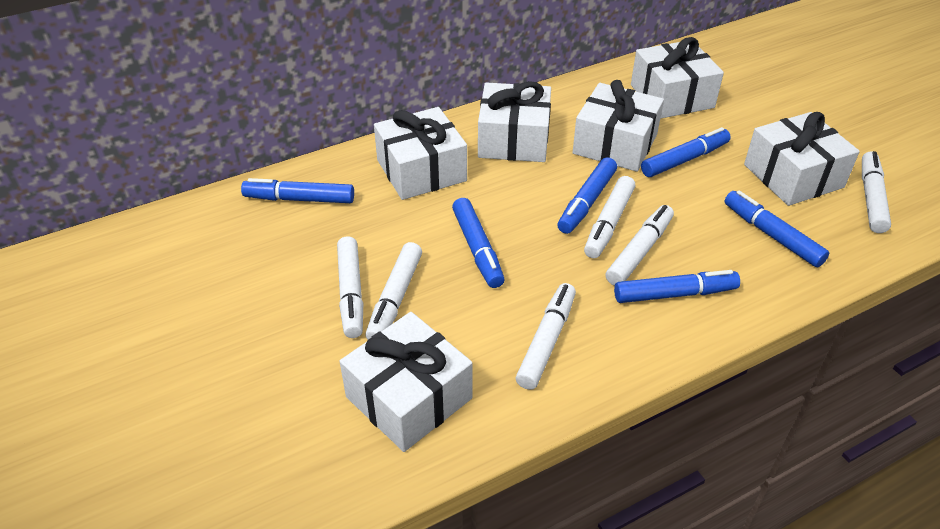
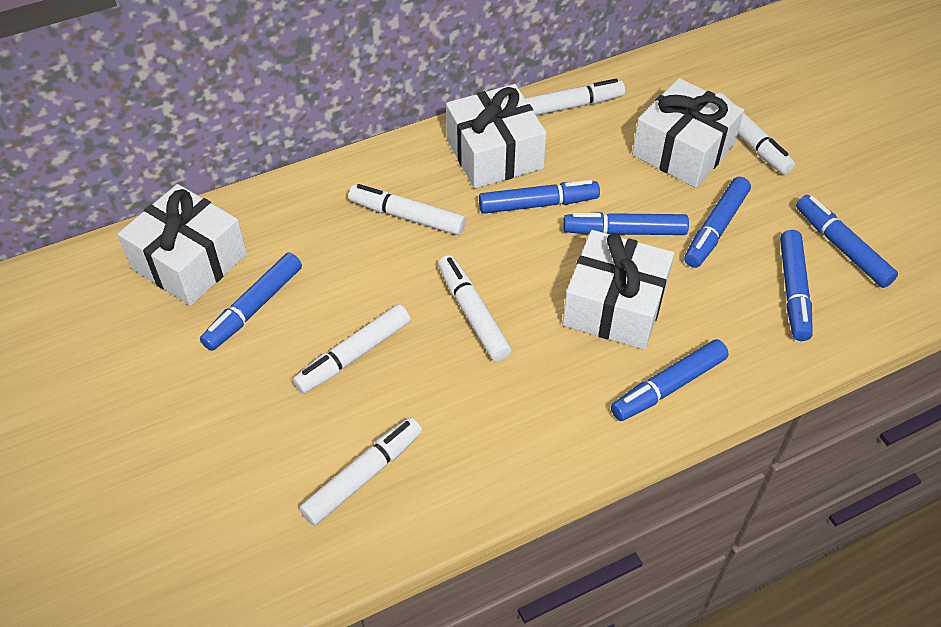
blue marker: [241,178,354,203] [452,198,505,288] [558,157,617,234] [614,270,740,303] [641,127,731,177] [724,191,829,267] = 6 -> [200,253,302,351] [479,180,600,214] [563,212,689,235] [611,339,729,421] [684,177,751,268] [780,230,813,341] [796,195,898,288] = 7
white gift: [340,312,473,452] [374,107,467,200] [478,81,551,162] [572,80,664,172] [631,37,724,119] [744,112,860,206] = 6 -> [118,184,247,306] [446,84,547,189] [562,230,674,350] [632,78,744,188] = 4

